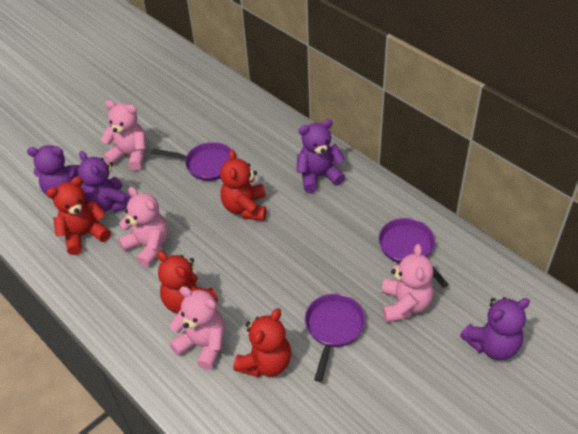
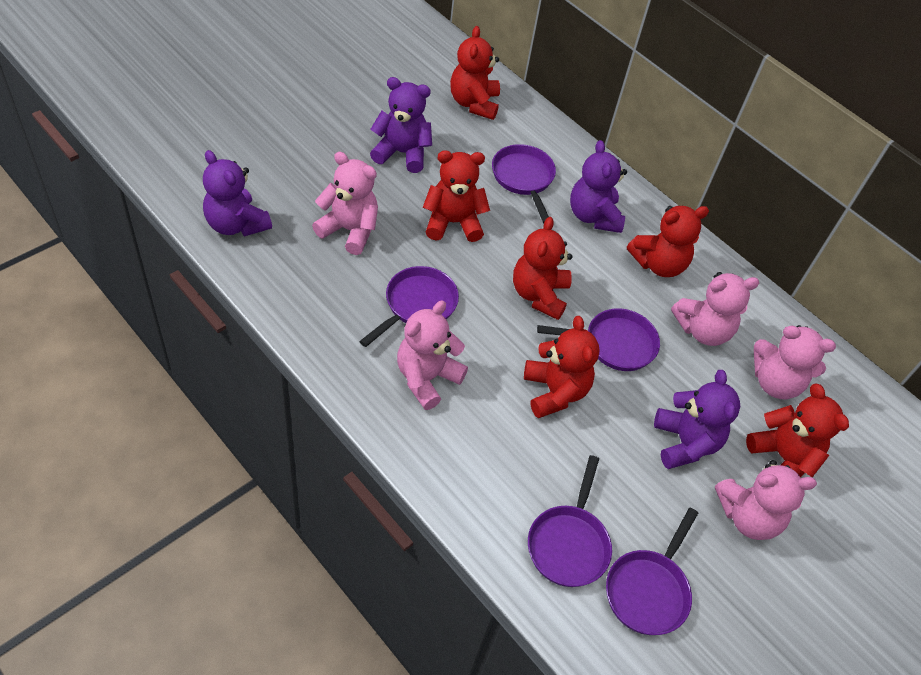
pink teddy bear: [101,100,146,170] [119,187,168,267] [169,286,225,370] [382,244,434,323] = 4 -> [312,152,378,255] [397,301,468,410] [671,272,759,346] [715,460,817,540] [754,325,836,399] = 5
purple pan: [151,142,232,181] [305,294,366,382] [379,218,449,288] = 3 -> [359,266,459,347] [492,144,556,223] [528,455,612,587] [537,308,660,371] [606,508,698,635] = 5
red teddy bear: [46,177,111,255] [157,251,218,314] [220,149,266,221] [233,309,291,377] = 4 -> [423,150,490,242] [450,26,500,120] [513,217,572,320] [524,316,600,418] [627,206,709,277] [746,384,849,477] = 6

